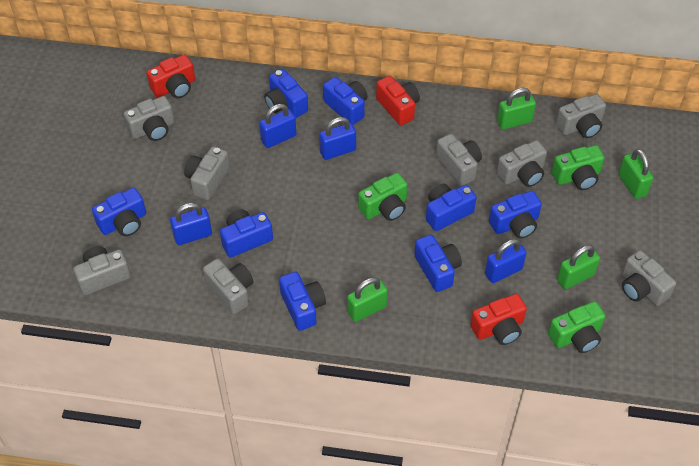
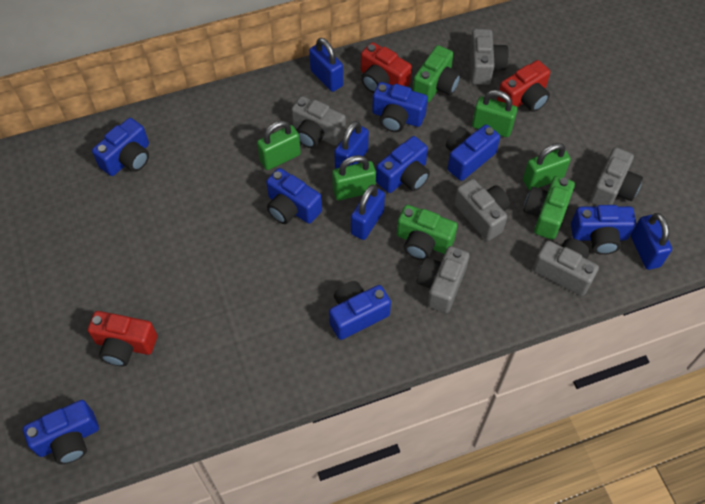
grey camera: [73,246,131,295] [124,96,174,141] [184,146,230,200] [203,258,253,314] [436,134,482,186] [497,140,547,187] [556,94,606,138] [622,250,676,306] = 8 -> [291,96,346,148] [417,246,470,313] [454,179,510,241] [469,29,509,85] [533,238,599,296] [590,147,643,206] = 6

